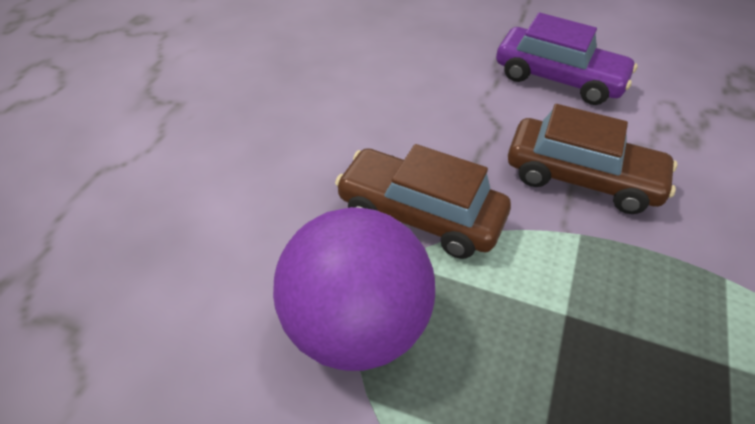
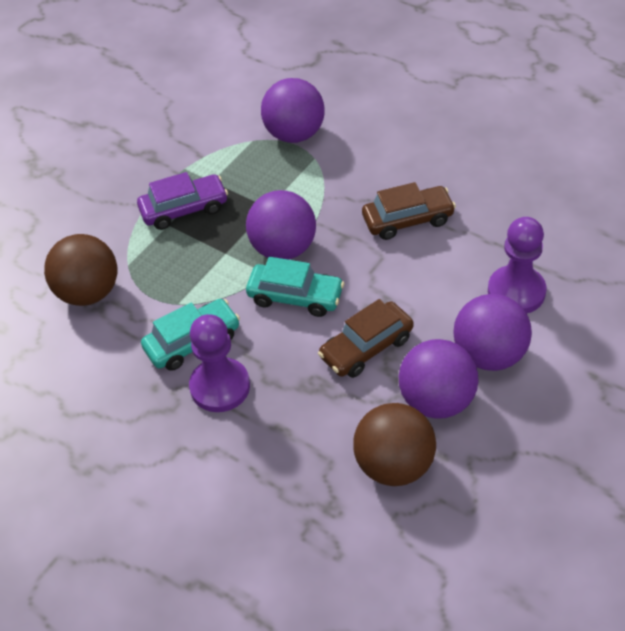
brown ball: none = 0 -> [44,234,117,306] [353,403,436,486] = 2
purple ball: [273,207,435,371] = 1 -> [246,190,316,260] [261,78,325,143] [399,339,479,419] [453,294,532,371] = 4
purple pawn: none = 0 -> [189,314,250,412] [488,217,546,313] = 2
turquoise car: none = 0 -> [141,299,240,371] [246,257,344,317] = 2

